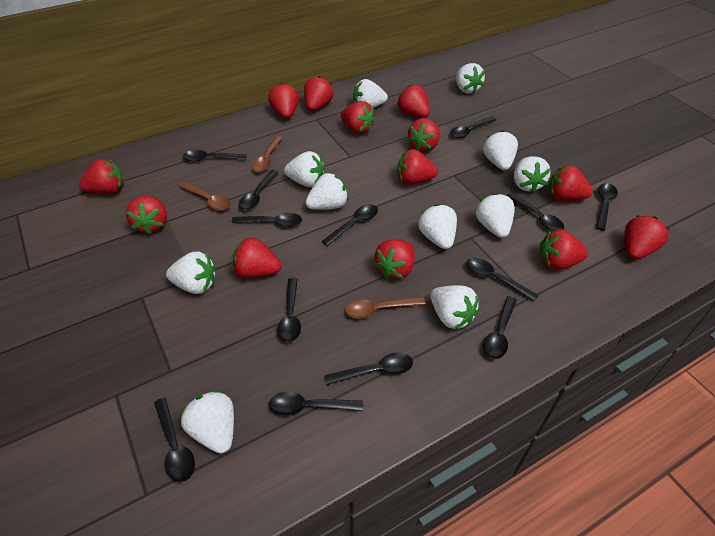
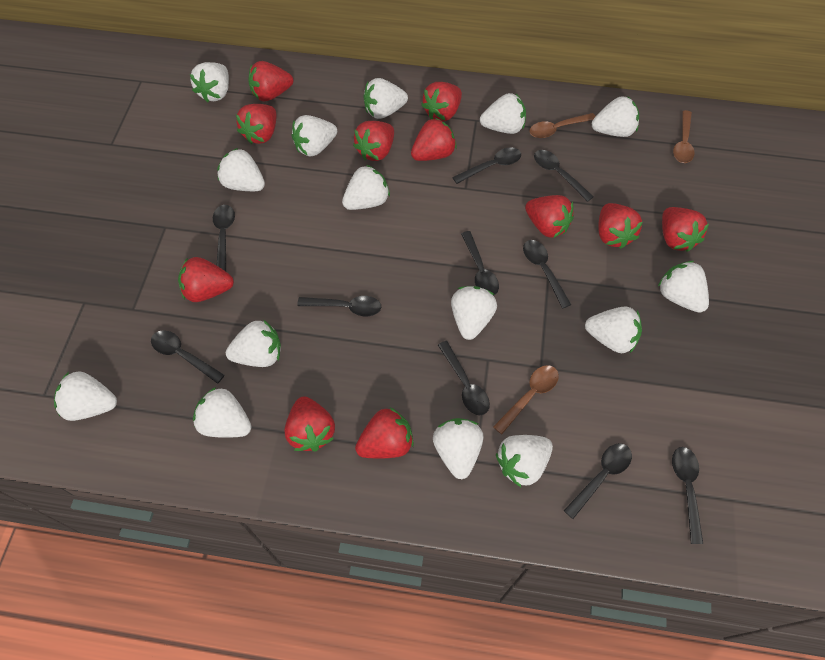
black spoon: [154,398,195,482] [183,150,247,161] [231,213,302,227] [238,170,279,210] [269,391,363,416] [277,278,301,342] [322,204,378,246] [325,352,413,385] [450,117,497,138] [466,258,539,301] [483,296,517,359] [506,193,564,231] [596,183,618,231] = 13 -> [151,331,225,384] [213,205,235,271] [297,296,381,316] [438,341,490,415] [452,147,521,184] [461,231,499,296] [523,240,571,308] [534,150,594,202] [564,443,632,519] [672,447,703,544] = 10
red strawberry: [79,158,124,194] [126,196,167,234] [232,237,282,278] [268,83,299,119] [304,76,333,111] [341,101,376,134] [374,239,415,279] [397,85,430,118] [397,149,438,185] [407,118,440,152] [540,229,588,270] [548,165,593,201] [624,215,669,259] = 13 -> [178,257,234,302] [236,104,277,144] [248,61,293,101] [284,396,335,451] [353,121,394,161] [355,407,414,459] [411,118,457,161] [421,82,462,121] [525,195,574,238] [598,203,643,249] [662,207,709,252] = 11
white strawberry: [166,252,216,294] [181,390,234,454] [284,151,325,187] [305,173,348,210] [353,79,388,108] [418,204,457,249] [430,285,479,329] [456,63,485,94] [476,193,515,238] [483,130,518,170] [514,156,550,193] = 11 -> [54,371,117,421] [190,62,229,102] [193,387,252,438] [217,148,265,191] [226,320,281,367] [291,115,337,157] [342,165,390,210] [363,78,408,119] [433,418,484,479] [451,286,497,340] [480,93,526,134] [496,435,553,487] [585,306,642,353] [592,96,639,137] [658,261,709,313] = 15

